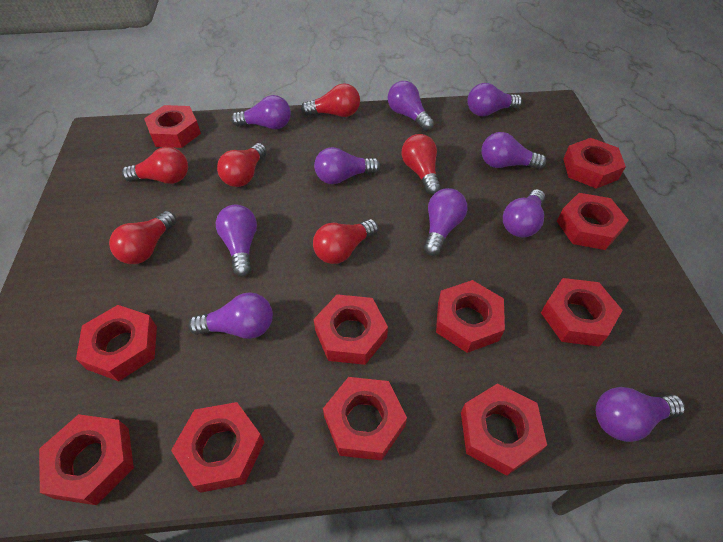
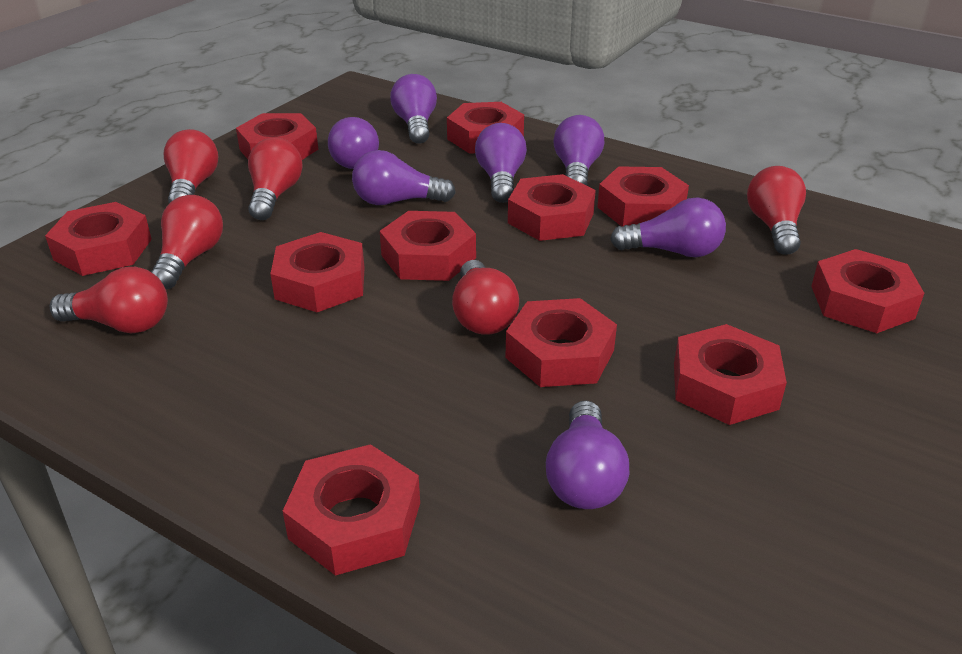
purple light bulb: [188,293,273,339] [216,205,257,277] [231,95,291,129] [314,147,380,184] [388,81,434,131] [424,188,467,256] [467,83,522,116] [482,132,546,169] [503,189,545,238] [596,387,685,442] = 10 -> [328,117,379,169] [352,150,456,205] [390,74,437,144] [475,123,527,203] [546,400,629,509] [553,115,604,186] [610,197,726,257] = 7

